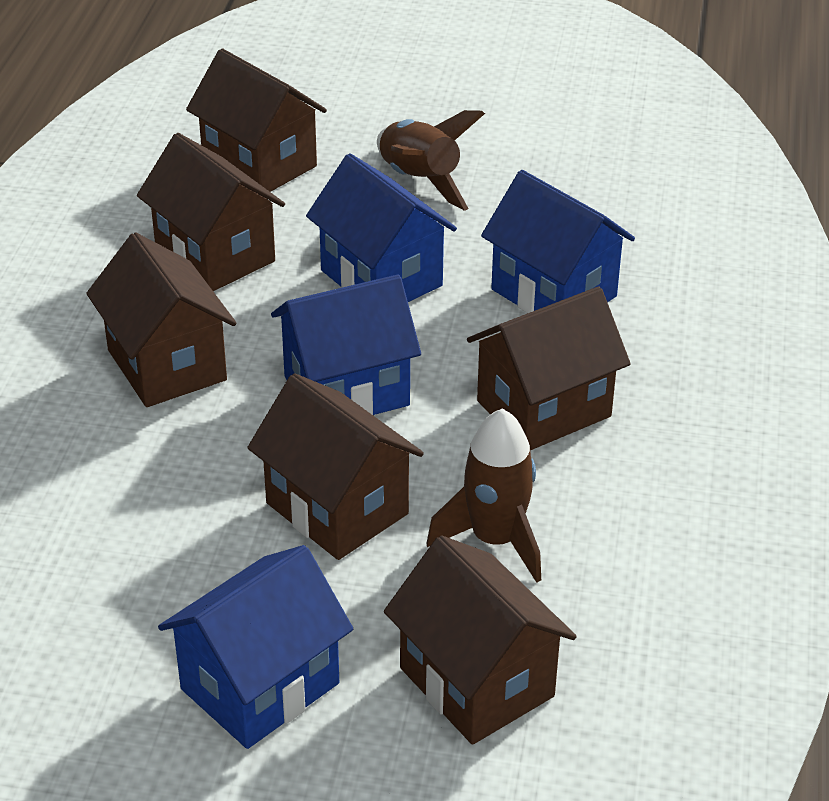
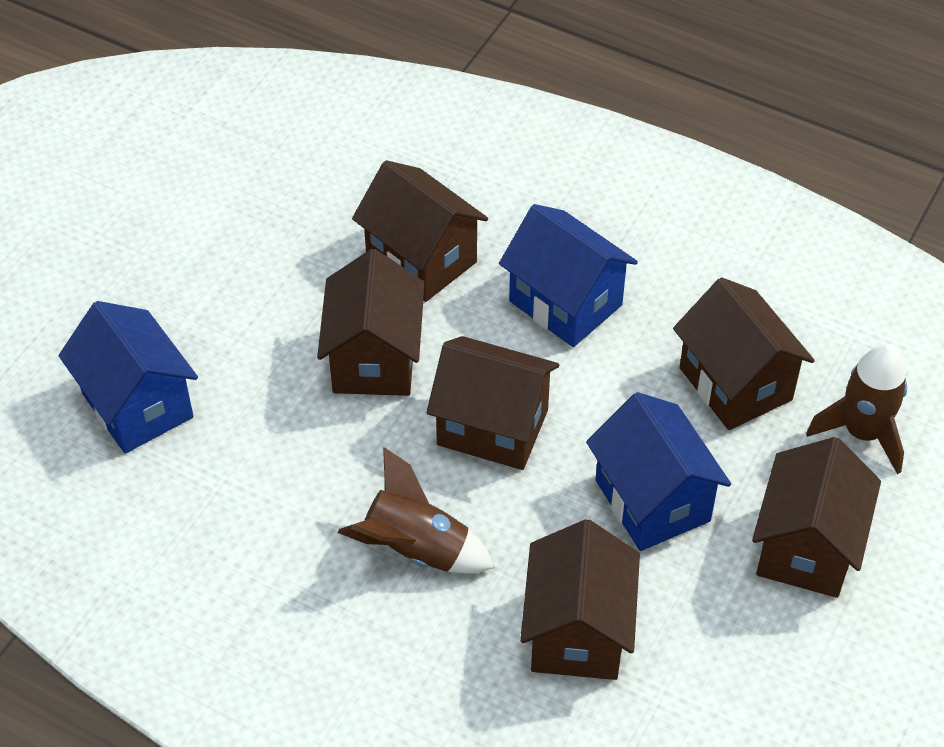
blue house: [158,545,353,749] [271,274,421,415] [306,153,457,302] [481,170,635,313] = 4 -> [58,301,198,454] [499,204,638,347] [586,392,731,551] = 3

